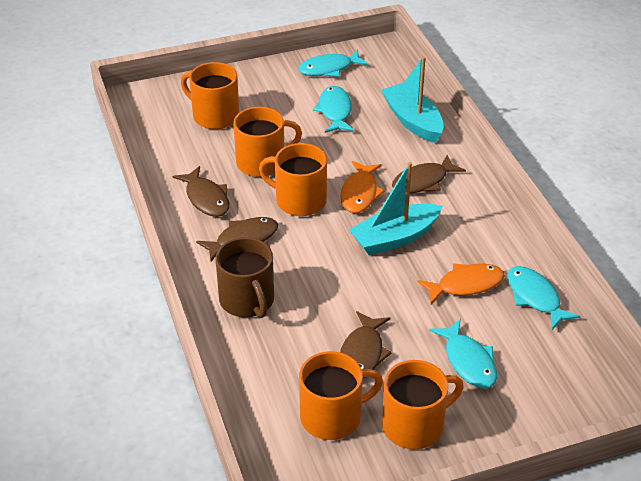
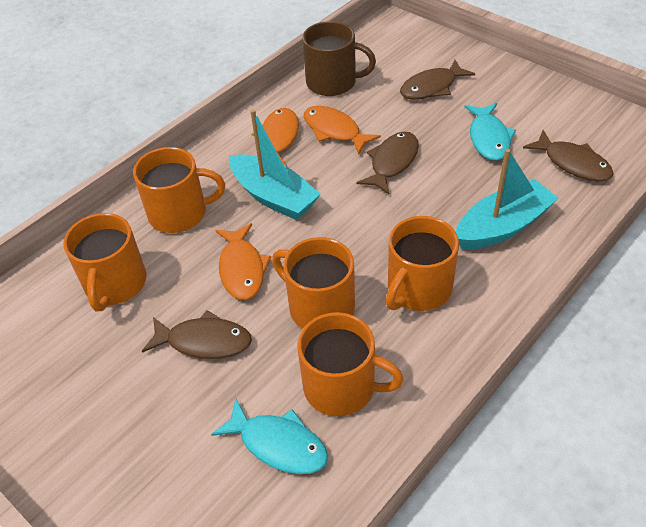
orange fish: [340,161,385,213] [418,263,505,304] = 2 -> [215,223,271,300] [251,108,299,166] [304,106,381,155] = 3
turquoise fish: [298,49,369,77] [313,86,354,133] [429,319,497,388] [507,266,580,330] = 4 -> [211,399,328,474] [464,103,516,161] = 2

